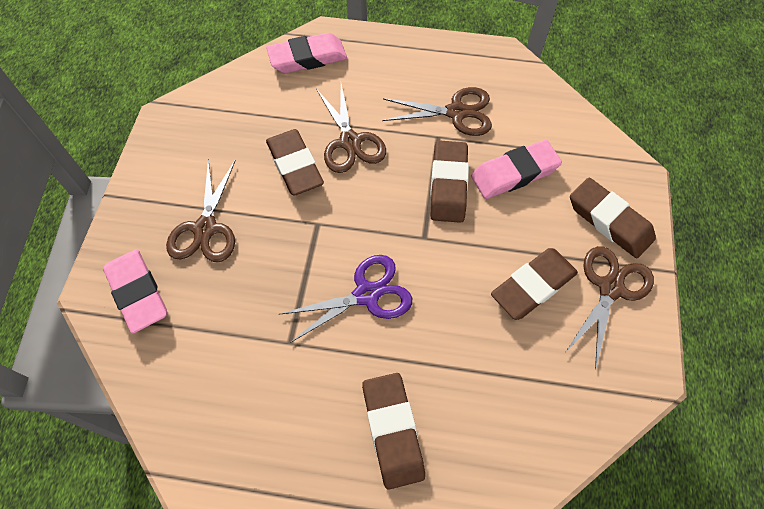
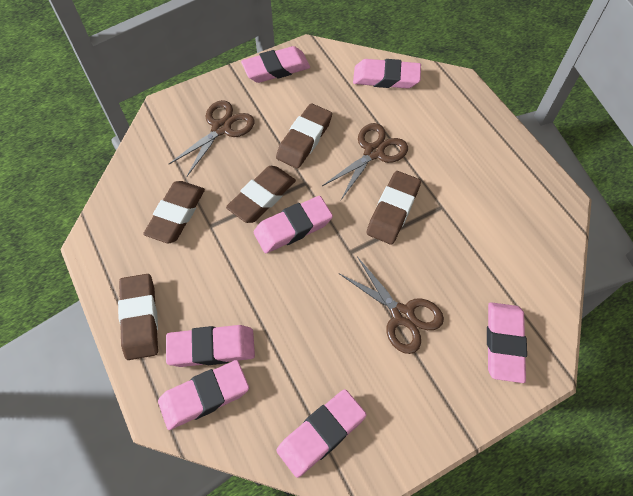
brown scissors: [166,159,236,262] [316,84,386,173] [382,87,492,136] [566,246,654,370] = 4 -> [169,100,255,176] [322,123,408,200] [340,256,444,354] = 3
pink eraser: [103,249,167,334] [266,33,347,73] [471,140,562,199] = 3 -> [158,360,249,430] [166,325,255,367] [241,46,310,83] [254,196,333,253] [276,389,367,478] [353,59,421,89] [487,302,527,383] = 7
purple scissors: [280,255,412,343] = 1 -> none = 0

